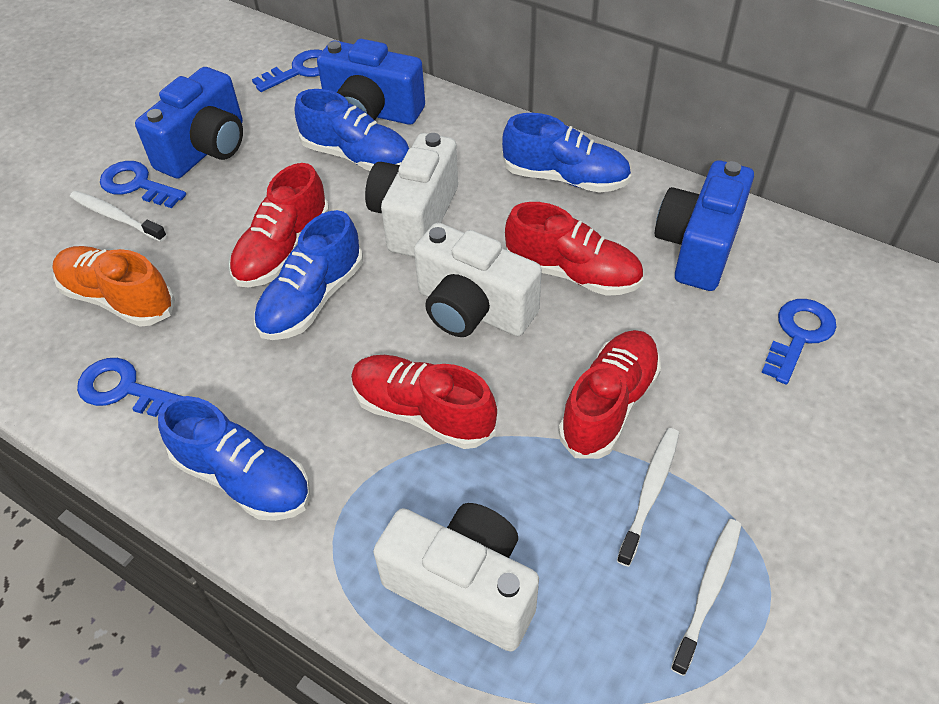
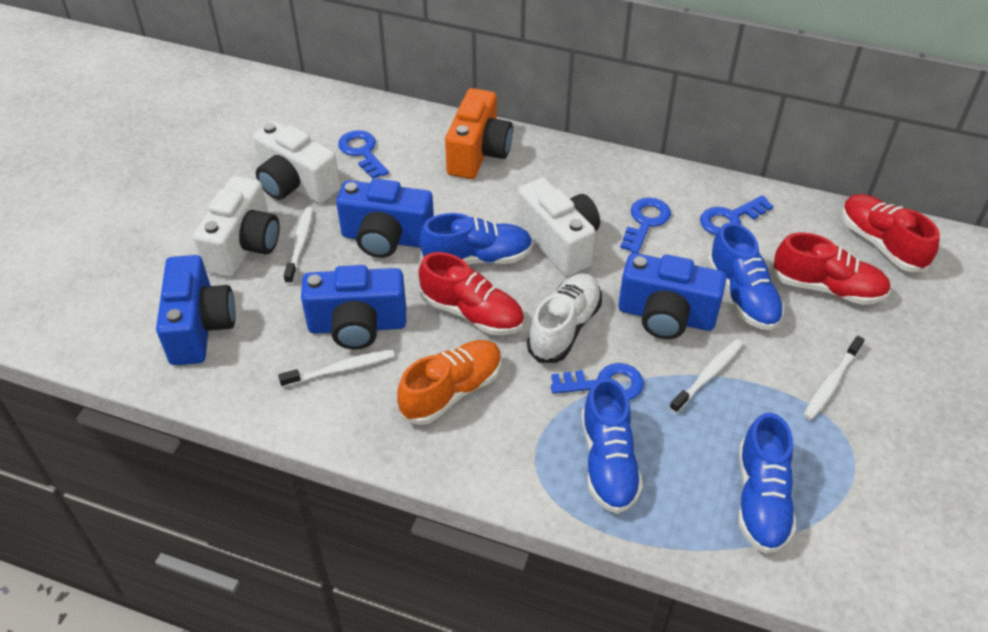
blue camera: [135,67,243,178] [317,39,425,125] [655,160,754,291] = 3 -> [156,255,235,365] [301,265,406,349] [336,179,434,258] [618,253,726,339] = 4
orange camera: none = 0 -> [445,88,513,179] = 1
red shoe: [229,163,329,287] [351,355,497,449] [505,202,644,296] [559,330,661,459] = 4 -> [418,252,524,335] [771,233,891,305] [842,194,940,272] = 3
white shoe: none = 0 -> [527,273,602,363] = 1
white toothbrush: [70,191,167,242] [617,428,679,567] [671,519,742,676] = 3 -> [278,350,395,388] [284,207,313,284] [669,339,743,413] [803,336,865,420] = 4

